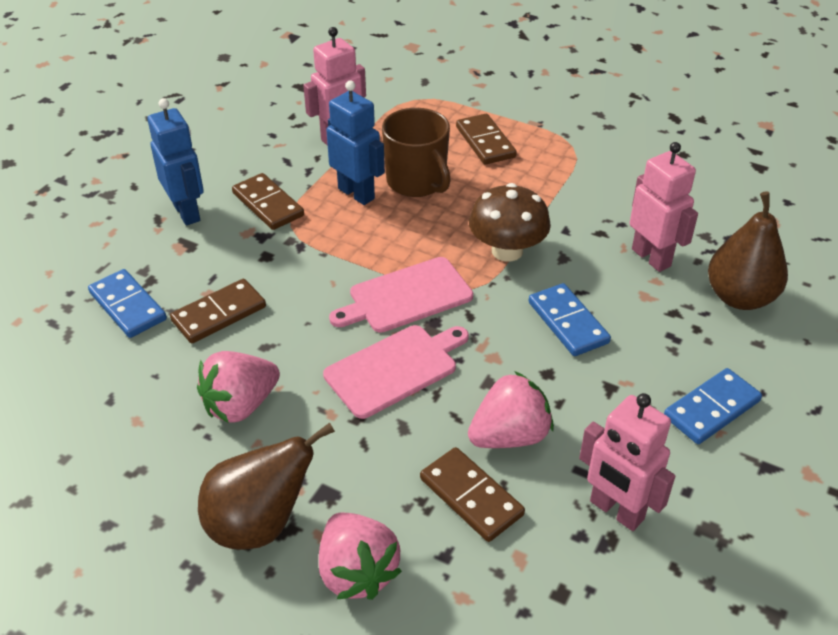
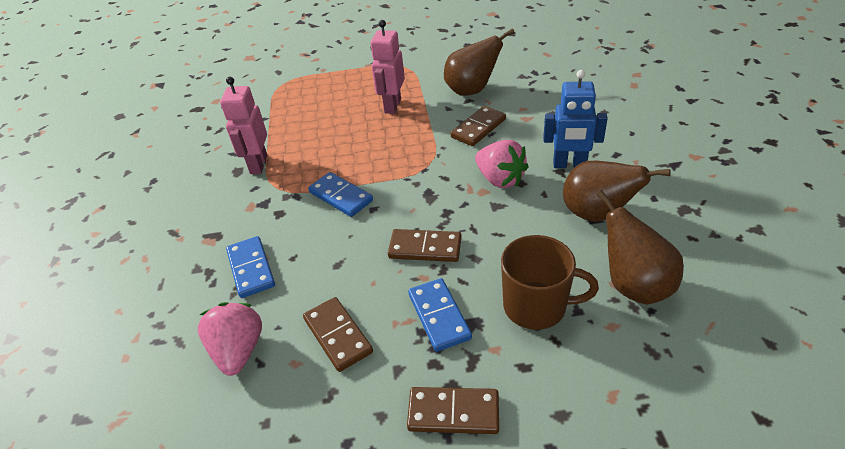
blue robot: [147,98,204,225] [326,80,385,205] = 2 -> [543,70,608,168] = 1
brown mushroom: [469,183,551,262] = 1 -> none = 0
brown pear: [198,423,335,550] [708,192,788,310] = 2 -> [444,28,515,96] [563,161,671,222] [596,190,684,304] = 3
pink cutting board: [323,325,469,419] [329,257,473,333] = 2 -> none = 0
pink robot: [303,27,366,146] [579,393,675,531] [630,142,698,272] = 3 -> [220,77,267,174] [371,20,405,114] = 2
pink strawberry: [197,351,280,423] [319,513,402,600] [468,371,554,448] = 3 -> [198,302,262,376] [475,140,529,188] = 2

